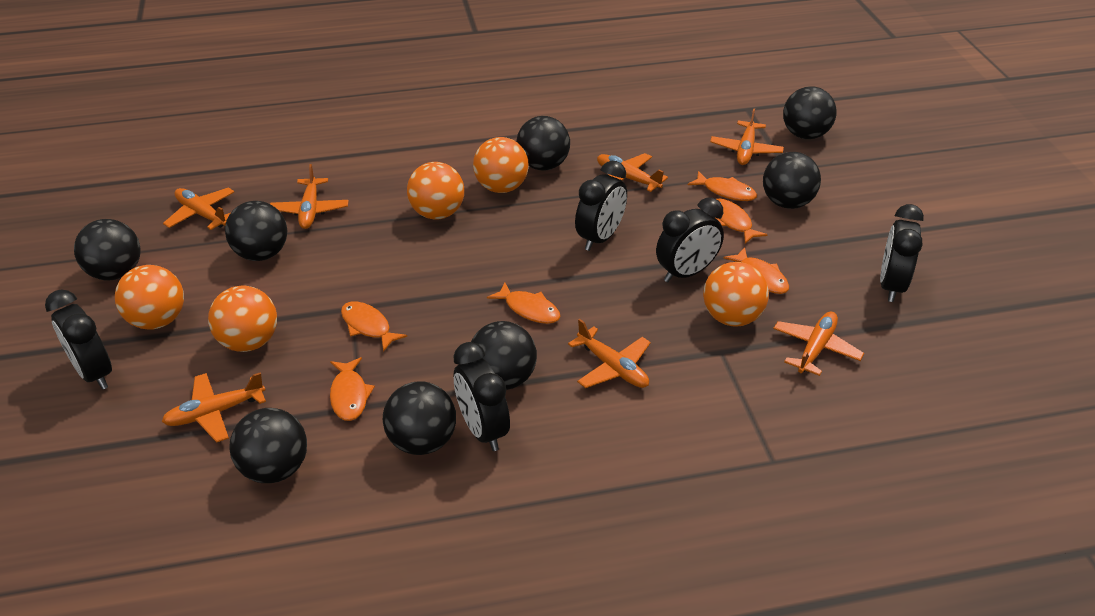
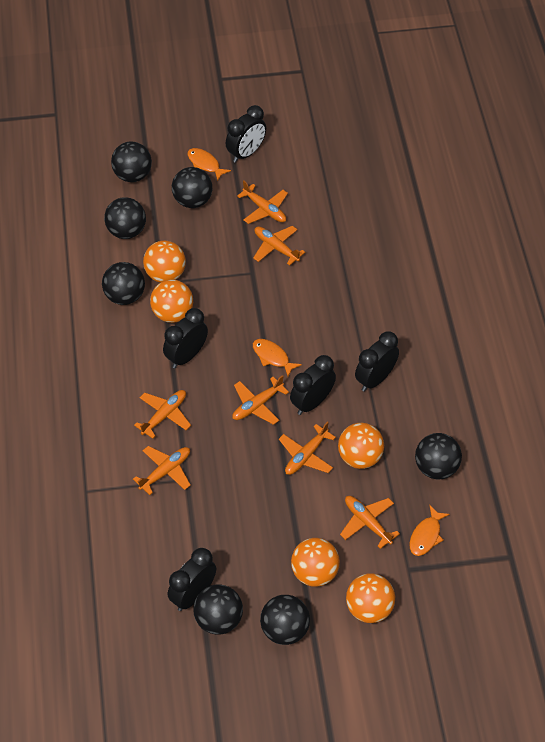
black ball: [74,219,141,280] [225,201,287,261] [229,408,307,483] [383,381,456,455] [471,321,537,390] [516,116,570,171] [763,152,821,209] [783,86,837,139] = 8 -> [102,262,145,305] [104,197,146,239] [111,141,152,182] [172,167,213,208] [193,585,243,634] [260,595,310,645] [415,433,462,480] = 7
orange fish: [330,357,375,421] [341,301,407,352] [487,282,561,324] [688,171,757,201] [716,199,767,244] [724,247,789,294] = 6 -> [187,148,231,181] [253,339,302,377] [410,505,450,556] = 3

